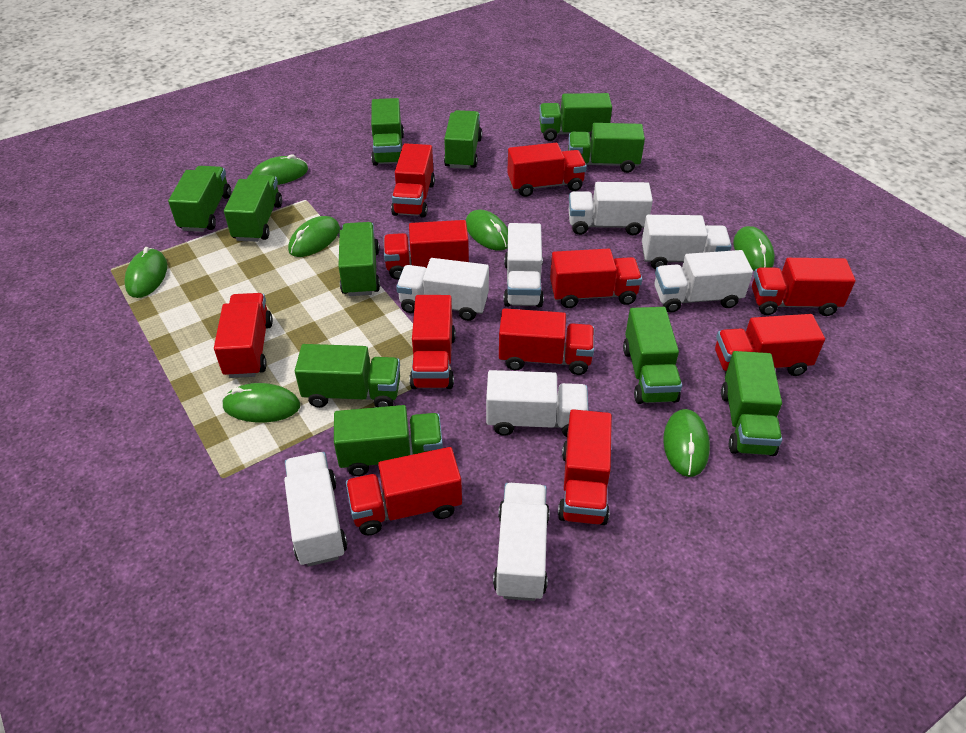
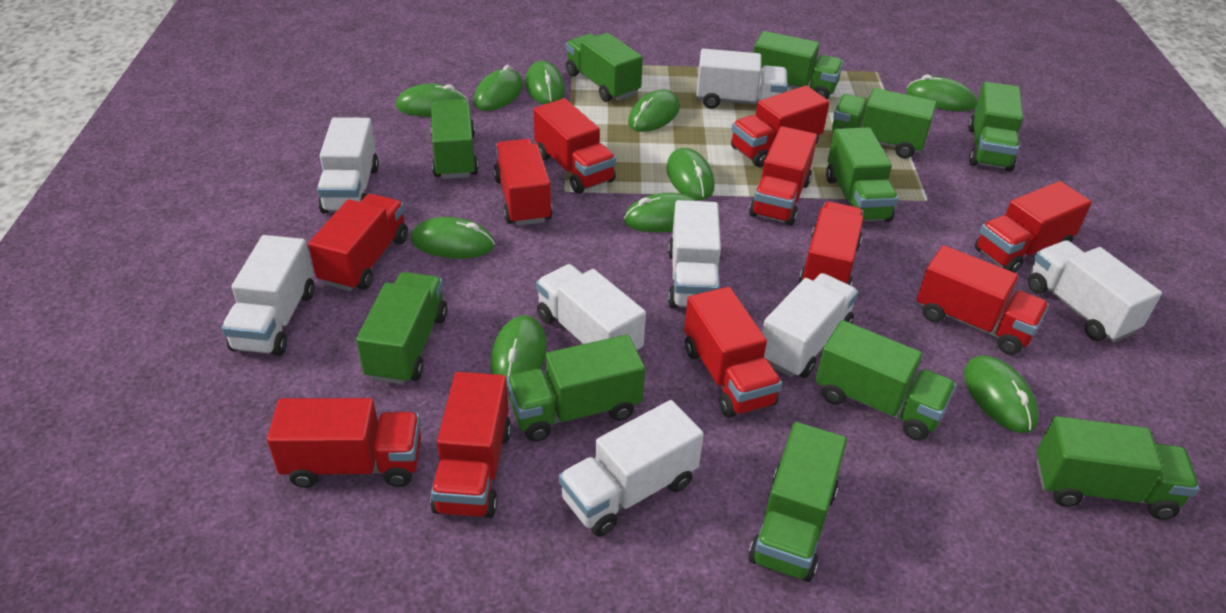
green mouse: [124,247,167,298] [222,383,300,423] [251,154,308,185] [288,216,340,257] [466,210,508,251] [663,409,710,477] [733,226,775,271] = 7 -> [396,84,469,117] [410,217,495,259] [474,65,523,111] [490,315,547,390] [525,61,565,104] [624,193,697,232] [628,90,680,132] [666,148,715,200] [906,75,976,111] [964,355,1039,433] = 10

